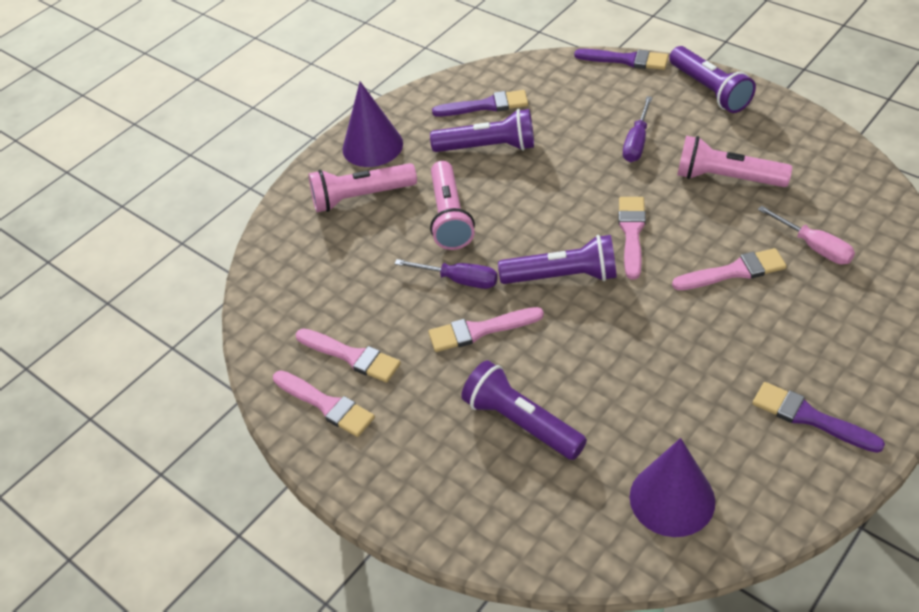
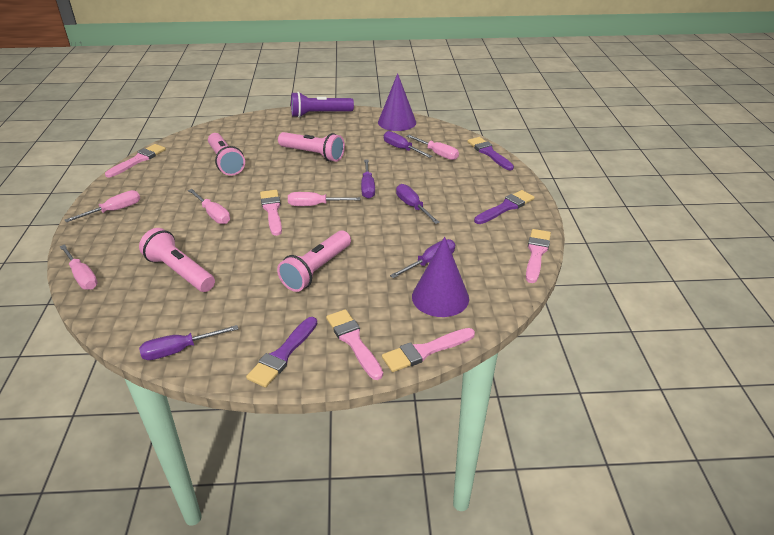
pink flashlight: [309,163,417,212] [430,161,475,250] [677,136,792,187] = 3 -> [139,228,215,292] [208,133,245,176] [277,231,351,292] [278,132,345,162] = 4
pink screwdriver: [758,206,855,264] = 1 -> [60,244,98,290] [65,190,140,222] [188,189,230,224] [288,192,360,206] [407,135,459,160] = 5
purple flashlight: [430,109,534,152] [461,360,587,460] [498,235,617,284] [669,46,756,113] = 4 -> [291,92,354,118] = 1
purple screwdriver: [395,259,498,289] [623,96,652,162] = 2 -> [139,325,238,360] [361,159,375,199] [384,131,433,158] [390,239,455,278] [396,184,440,224] = 5

